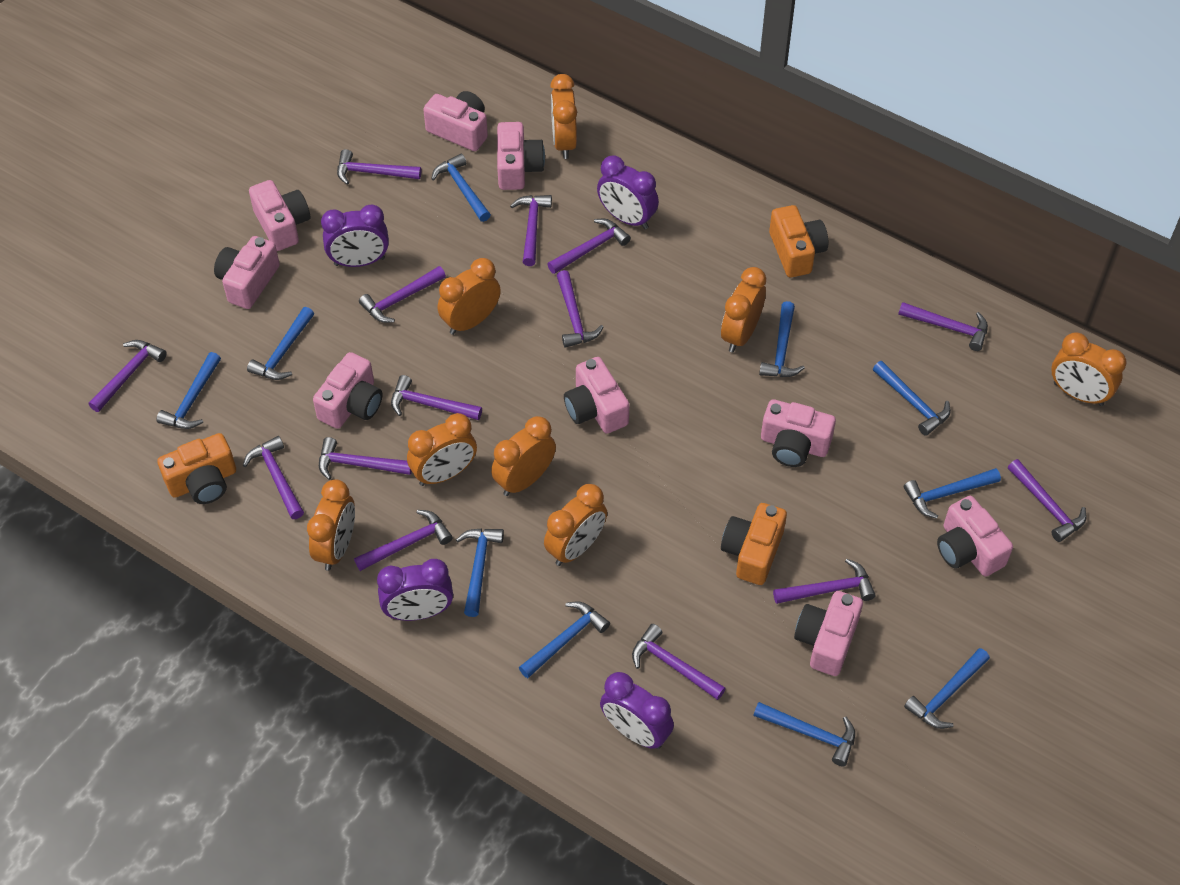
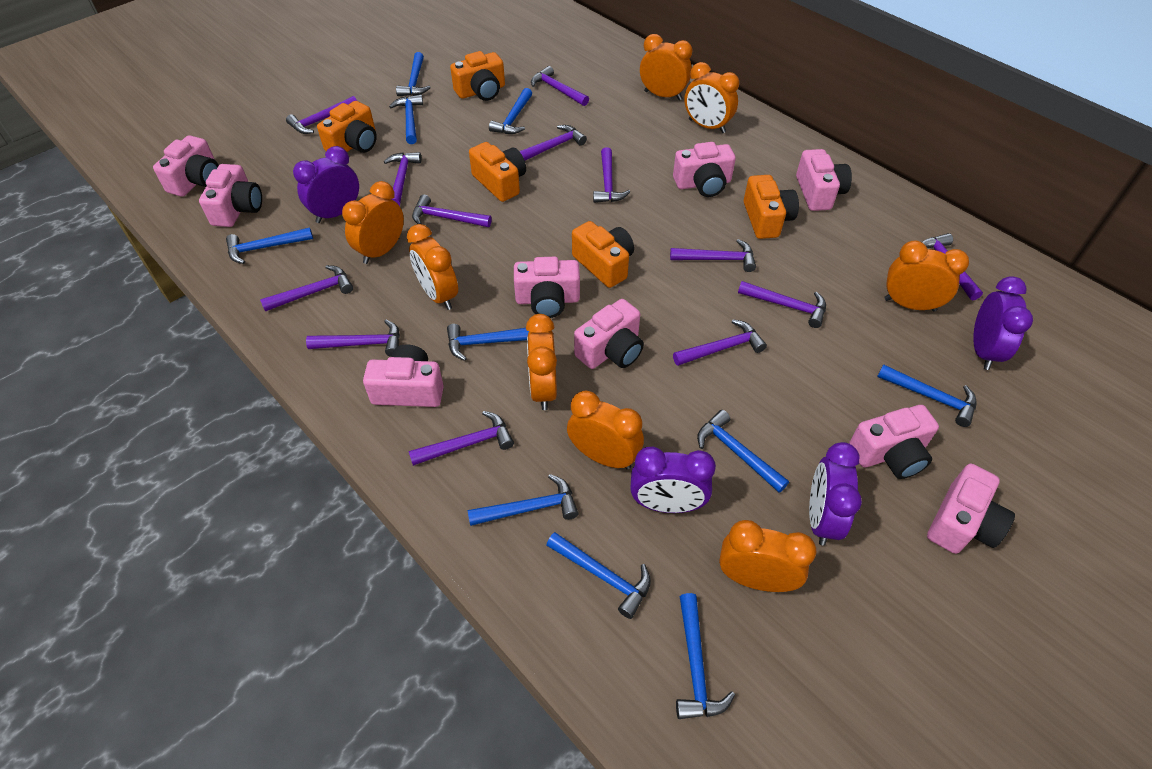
orange camera: [157,433,236,504] [721,503,787,585] [769,205,828,277] = 3 -> [317,101,377,153] [450,51,505,101] [469,142,526,202] [572,221,634,288] [744,175,799,239] = 5
purple hammer: [88,340,167,412] [243,436,304,519] [319,437,412,480] [337,149,421,185] [354,510,453,571] [359,266,446,323] [391,375,482,420] [510,195,552,266] [547,219,631,274] [557,270,603,348] [632,624,726,700] [773,559,876,604] [898,302,988,351] [1008,459,1087,542] = 14 -> [260,265,353,311] [286,96,357,134] [306,319,400,357] [384,152,421,206] [409,411,514,466] [412,195,491,227] [519,125,587,160] [531,66,589,106] [593,147,630,203] [670,239,756,272] [673,320,767,366] [738,281,826,328] [922,233,983,301] = 13

